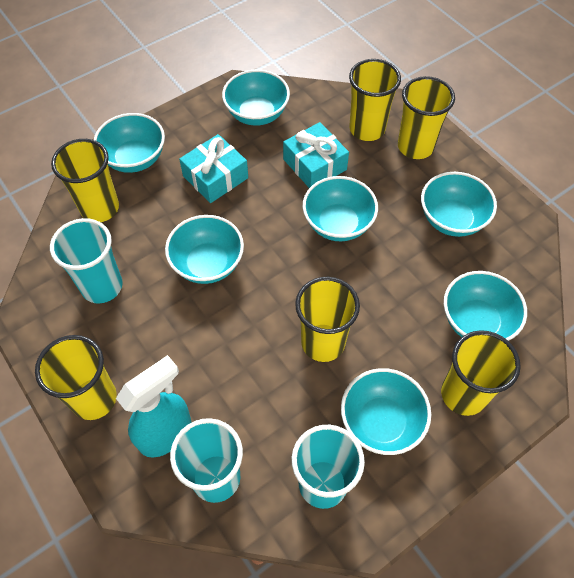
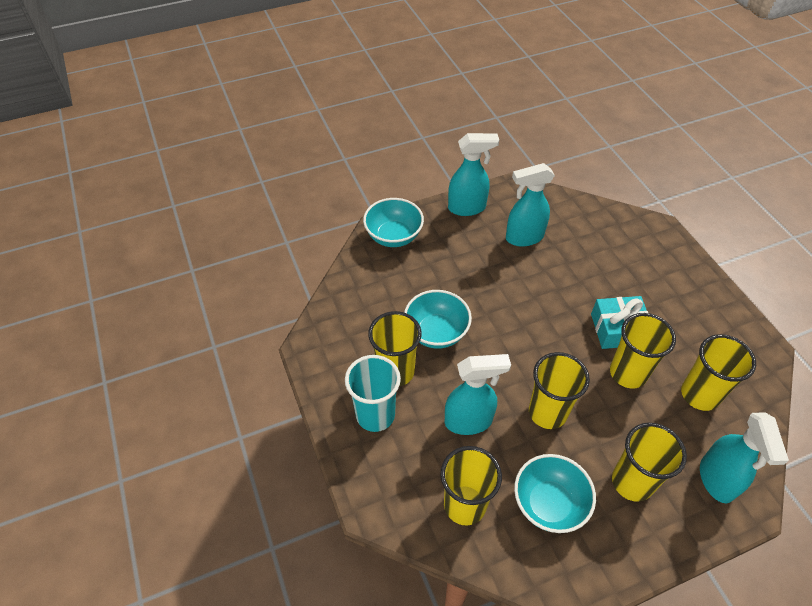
turquoise bowl: [94,113,165,173] [165,215,244,284] [222,70,290,126] [303,176,378,241] [341,368,431,455] [421,172,497,237] [444,271,527,341] = 7 -> [363,198,424,247] [404,290,472,349] [514,454,596,533] = 3
turquoise cup: [50,218,123,303] [170,418,243,503] [292,425,365,509] = 3 -> [345,355,401,432] = 1
turquoise gift: [179,134,248,203] [283,122,349,188] = 2 -> [591,296,648,349] = 1
turquoise spray bottle: [116,355,191,457] = 1 -> [445,354,511,435] [448,133,499,216] [506,163,555,247] [700,412,789,503] = 4

